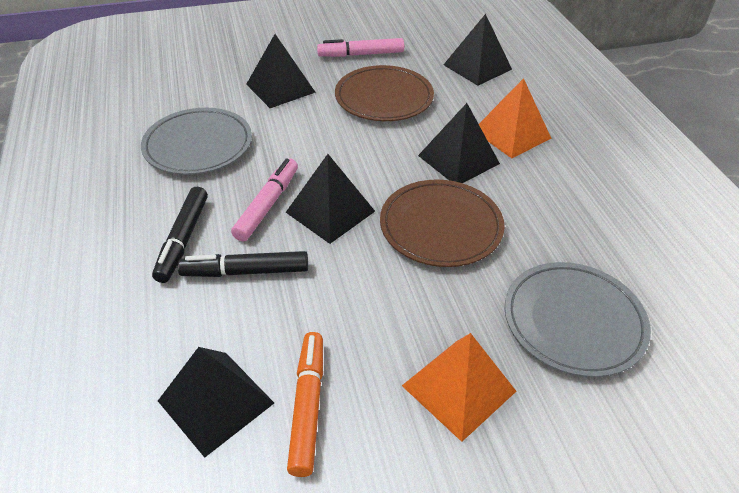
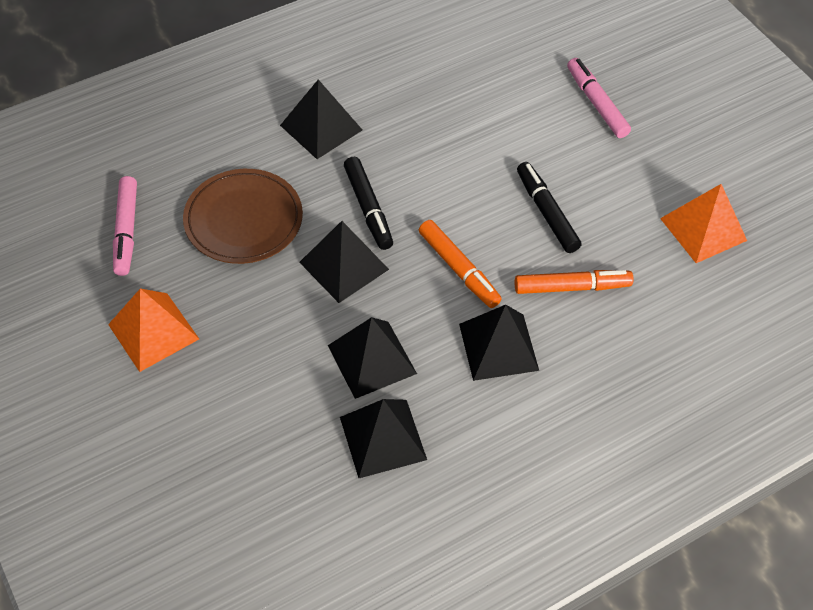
brown plate: [335,65,434,121] [380,179,505,267] = 2 -> [183,169,303,264] = 1
grey plate: [141,108,252,175] [505,262,651,377] = 2 -> none = 0
orange marker: [287,332,323,477] = 1 -> [419,220,501,308] [515,270,634,294] = 2

